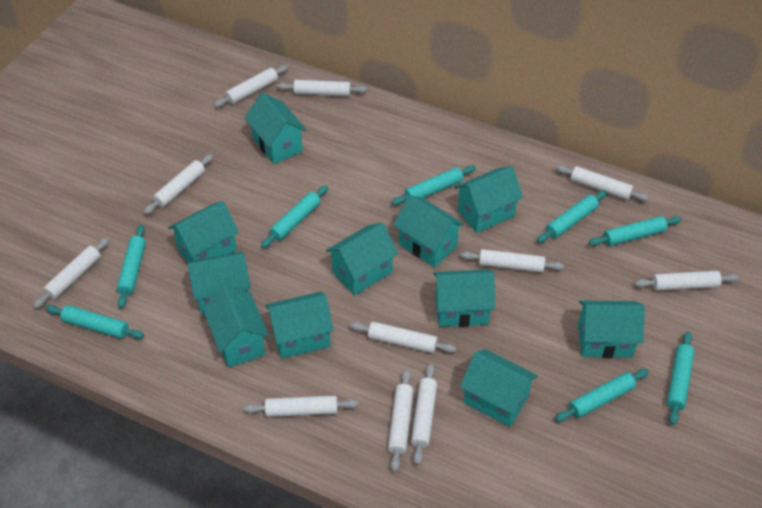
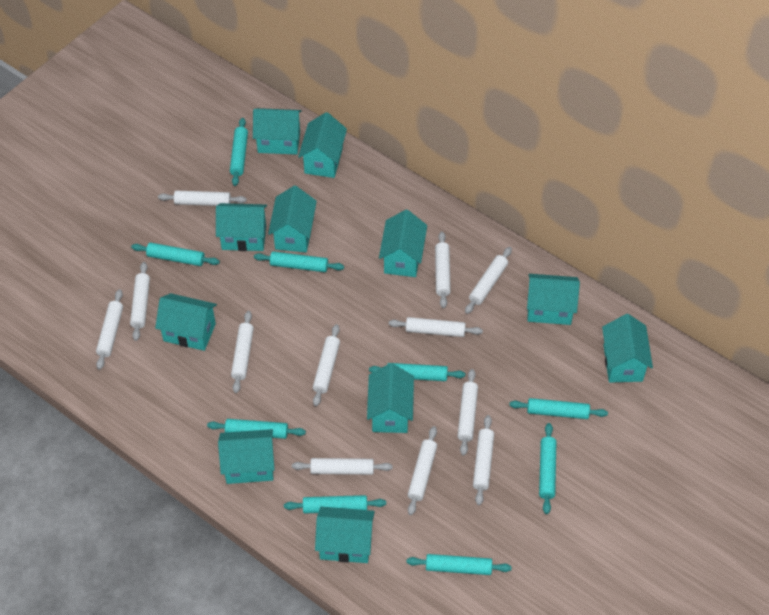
turquoise rolling pin: [46,305,144,339] [117,225,146,308] [261,185,328,248] [391,165,476,205] [537,190,607,243] [555,369,649,422] [589,216,681,246] [667,331,694,425] = 8 -> [131,243,220,266] [207,419,306,439] [230,118,248,186] [254,251,344,272] [284,495,386,514] [369,363,465,381] [406,554,512,575] [509,398,608,419] [539,423,556,514] = 9
white rolling pin: [33,238,110,309] [144,154,213,214] [214,65,288,107] [244,395,359,417] [277,80,367,96] [350,322,456,353] [388,369,414,472] [411,363,437,465] [460,249,564,273] [555,165,649,201] [635,271,739,291] = 11 -> [96,289,123,370] [130,262,150,341] [158,191,247,206] [231,311,254,393] [292,458,392,475] [313,324,340,406] [389,317,483,337] [408,426,437,515] [435,232,451,308] [457,369,478,456] [465,247,512,314] [473,415,494,505] = 12

